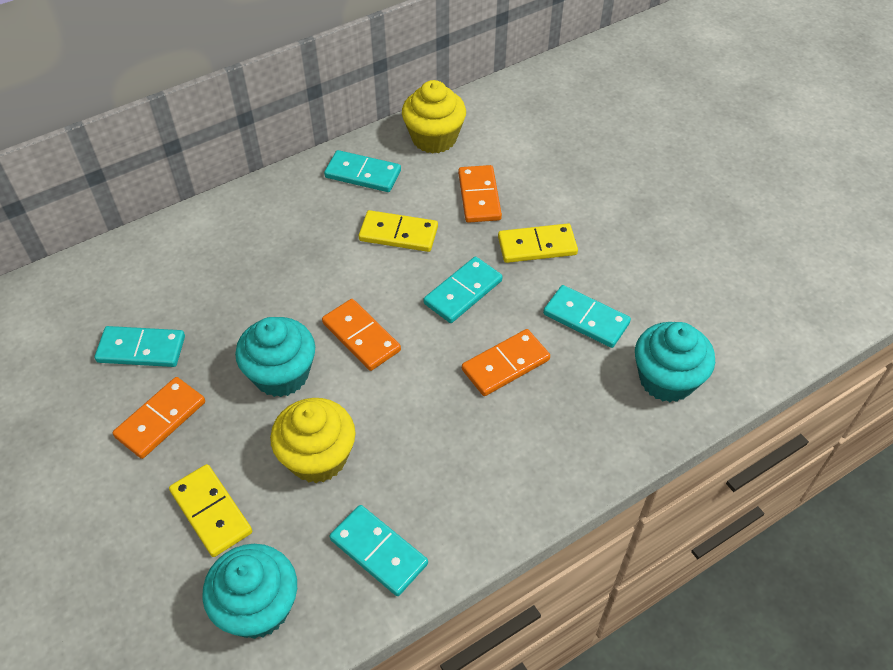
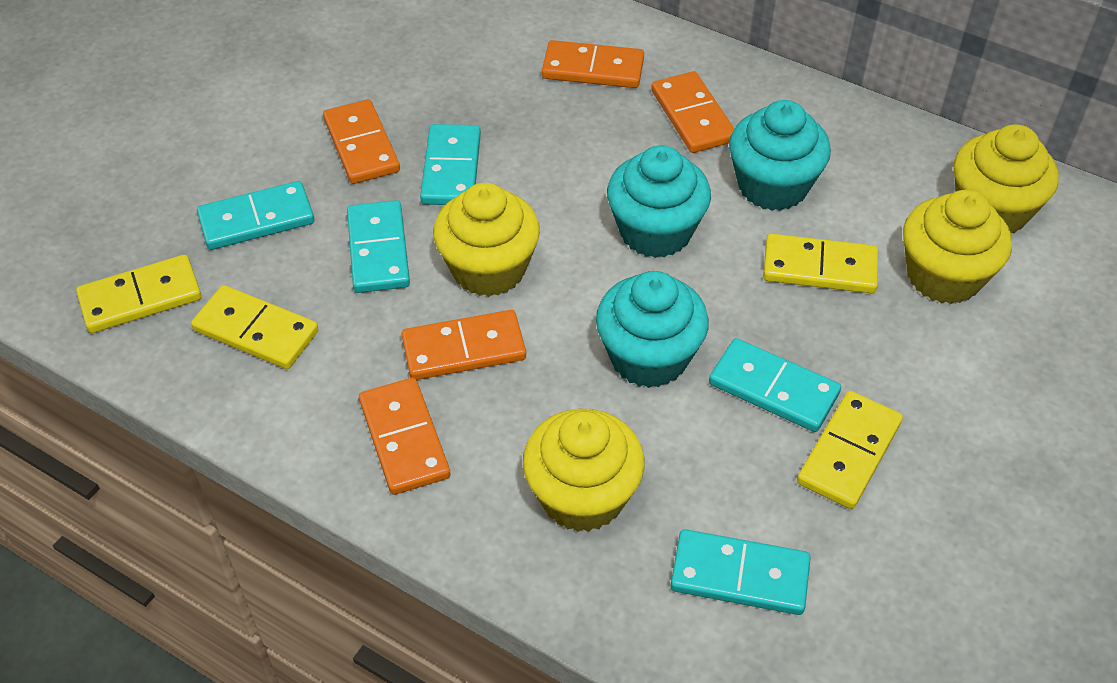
orange domino: [113,377,205,459] [322,299,401,371] [458,165,502,223] [462,329,550,396] = 4 -> [323,99,400,184] [359,378,450,495] [402,310,526,380] [542,40,644,88] [651,71,734,153] = 5
yellow cupcake: [270,398,356,483] [402,80,466,153] = 2 -> [433,183,540,296] [523,409,645,532] [903,190,1012,304] [954,124,1059,233] = 4
yellow domino: [169,464,252,557] [359,210,438,252] [498,223,578,263] = 3 -> [76,255,201,333] [191,285,318,369] [763,234,878,293] [797,391,903,509] = 4

